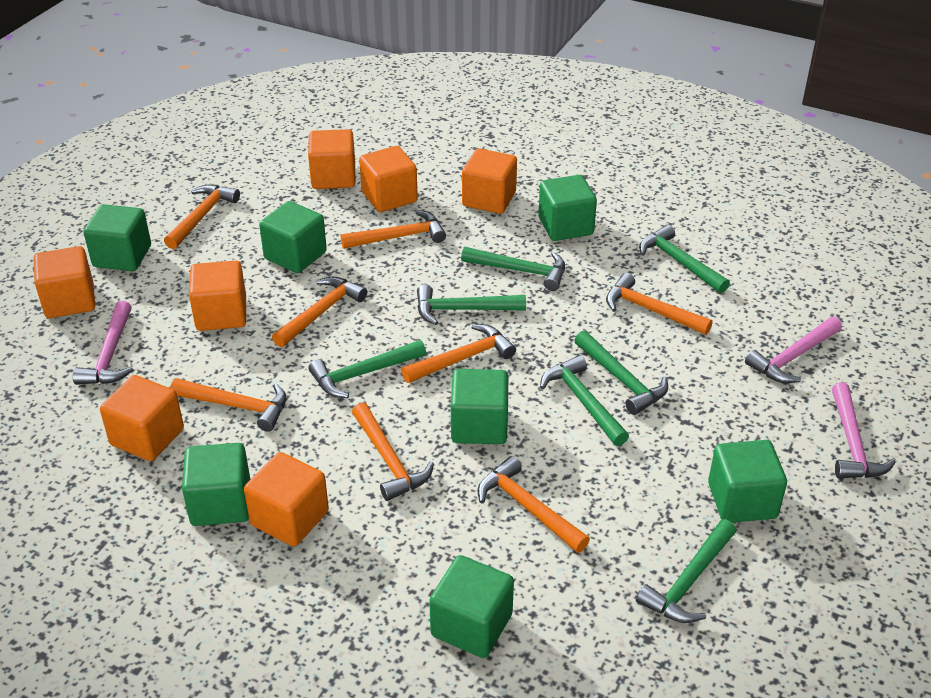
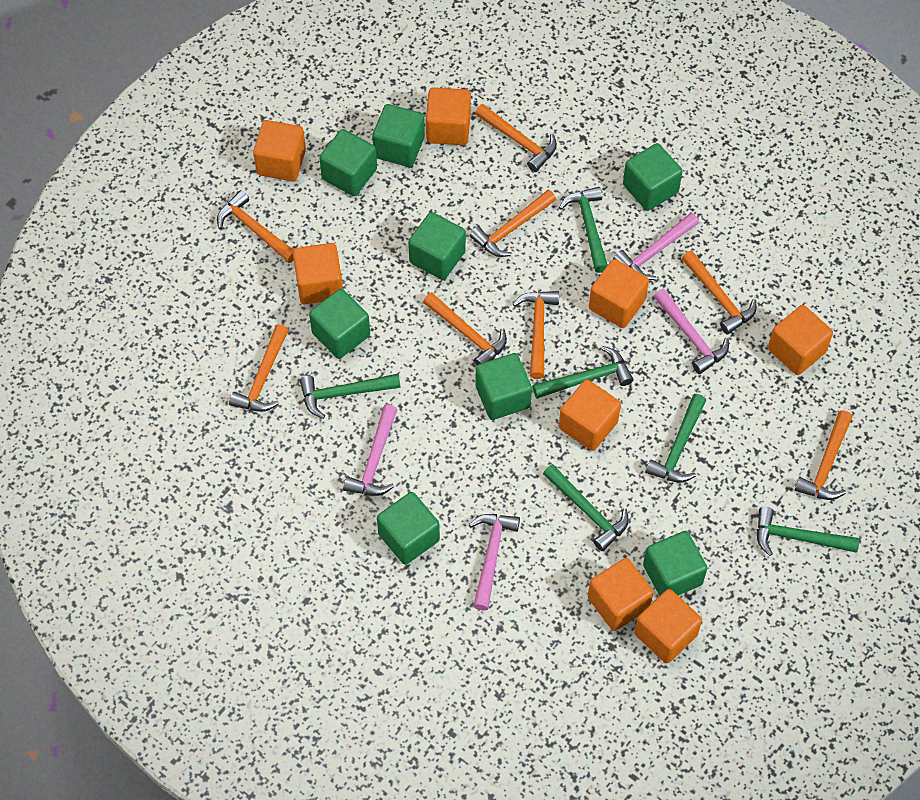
green cube: [84,204,151,271] [182,443,251,526] [259,201,327,273] [429,555,514,658] [451,369,508,444] [538,175,597,241] [708,440,787,523] = 7 -> [309,289,370,359] [319,129,377,196] [372,104,425,167] [377,492,440,565] [408,212,466,280] [475,353,532,420] [623,143,683,211] [643,531,707,596] = 8
green hammer: [309,340,426,398] [417,284,526,325] [461,247,565,291] [540,355,629,446] [574,331,668,415] [636,519,737,623] [639,224,730,293] = 7 -> [300,374,401,419] [533,346,633,399] [543,464,629,551] [559,187,608,273] [645,394,706,483] [757,507,860,556] = 6
orange cube: [34,246,95,318] [100,375,184,461] [189,261,246,331] [244,452,329,546] [308,129,355,189] [359,146,418,212] [462,148,517,214] = 7 -> [253,120,306,181] [293,243,343,304] [426,87,471,145] [559,380,621,451] [588,558,653,631] [589,259,649,328] [634,589,702,663] [768,305,833,375] = 8
pink hammer: [73,301,133,385] [745,317,842,383] [832,383,896,479] = 3 -> [343,404,397,496] [469,514,520,611] [613,213,699,280] [654,289,729,374] = 4

